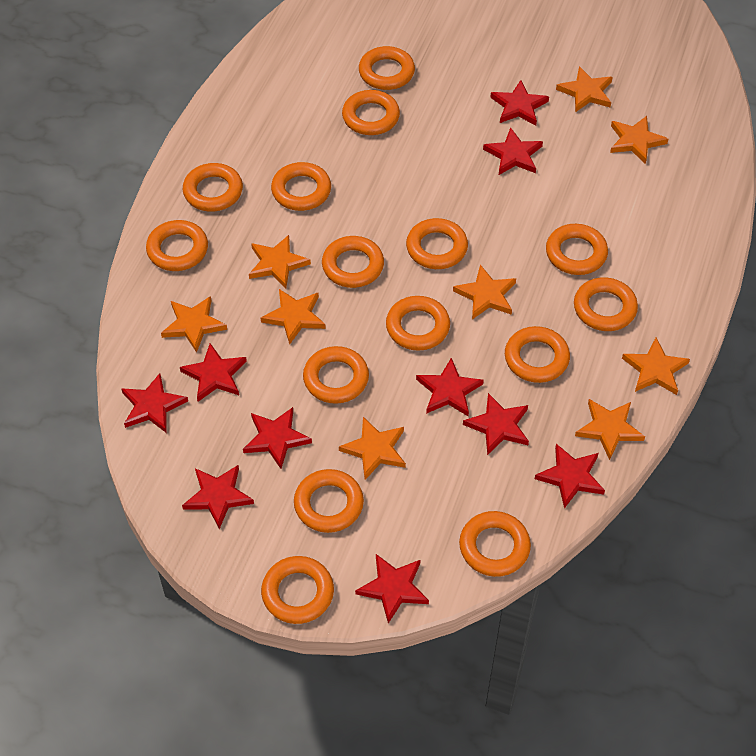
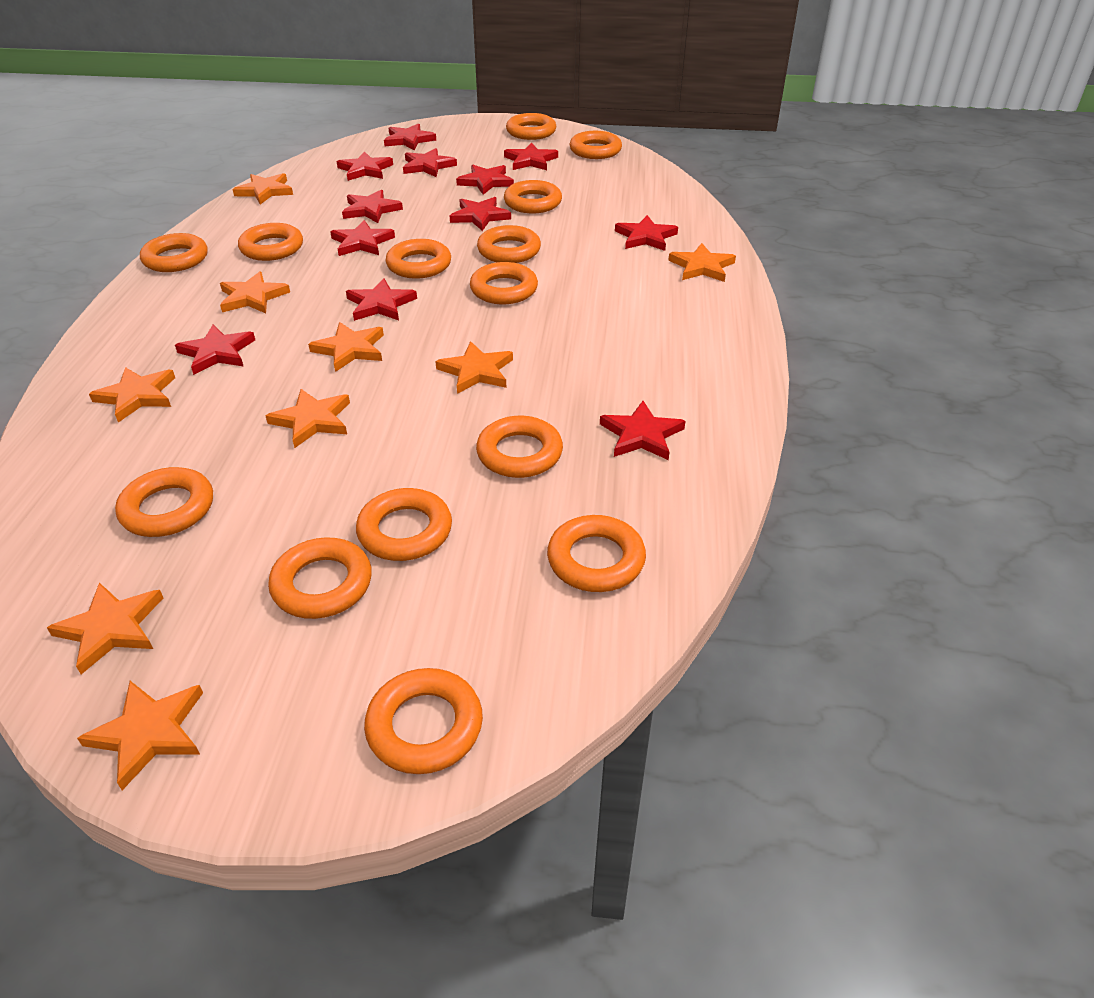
orange ring: [146,220,208,271] [183,163,243,212] [261,556,334,624] [271,162,331,211] [294,469,364,533] [303,346,369,404] [322,236,384,288] [342,90,400,135] [359,46,415,90] [386,296,450,351] [406,218,468,269] [459,511,531,577] [505,326,570,383] [546,224,608,275] [574,277,638,331] = 15 -> [115,467,213,537] [140,233,208,272] [238,223,303,261] [268,538,372,619] [356,488,452,561] [364,668,483,774] [386,239,451,279] [470,262,538,304] [476,416,563,478] [477,225,541,263] [504,180,562,213] [506,113,556,140] [547,515,646,592] [570,131,622,159] = 14
red star: [122,373,188,433] [180,343,247,402] [182,465,254,529] [243,407,312,469] [355,554,429,623] [416,358,484,416] [463,393,529,455] [483,128,543,175] [490,80,549,126] [535,444,605,508] = 10 -> [175,325,255,375] [330,220,395,256] [337,151,393,181] [342,190,403,223] [346,278,417,321] [384,123,436,150] [403,148,457,177] [450,197,511,231] [456,164,514,195] [504,143,558,170] [600,401,685,460] [615,215,678,251] = 12

